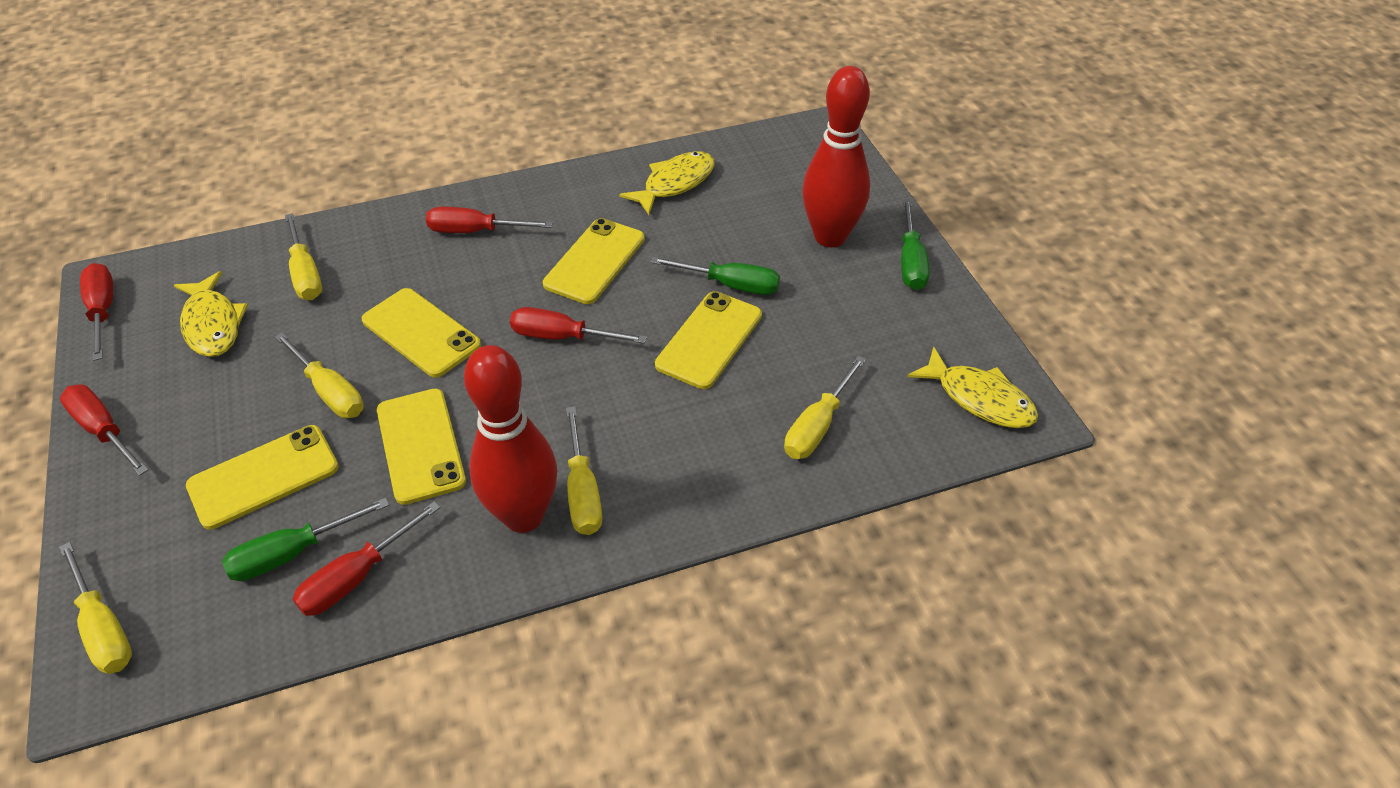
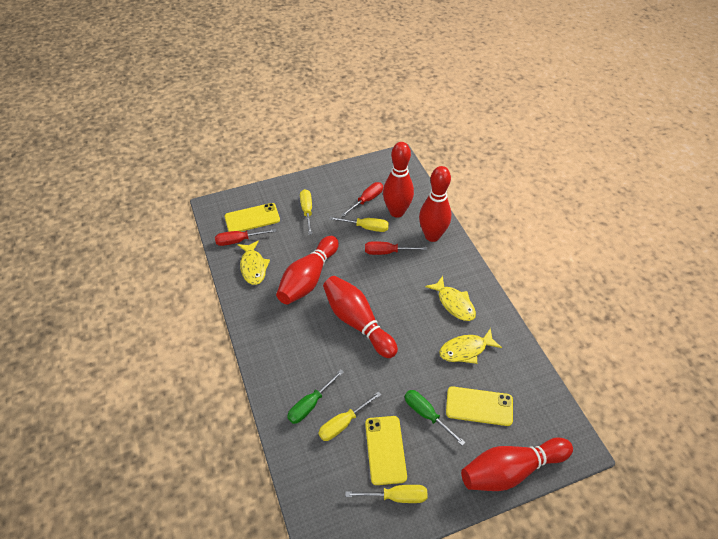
green screwdriver: [222,498,389,581] [650,257,780,295] [901,199,930,290] = 3 -> [287,369,344,424] [405,390,466,446] = 2
red bowling pin: [464,345,557,533] [802,66,870,247] = 2 -> [276,236,339,304] [323,276,398,358] [383,142,414,218] [419,166,451,242] [461,438,573,491] = 5
red screwdriver: [60,385,149,476] [80,263,113,361] [293,501,441,616] [426,207,553,233] [510,307,647,344] = 5 -> [215,229,276,246] [341,182,383,217] [365,241,427,255] = 3
yellow phone: [186,425,339,529] [362,288,481,378] [377,388,466,505] [543,218,645,304] [655,291,762,389] = 5 -> [224,203,280,232] [365,416,407,485] [446,386,513,426] = 3
yellow screwdriver: [59,542,132,674] [275,332,364,418] [285,213,322,300] [566,406,602,535] [784,356,866,459] = 5 -> [300,189,312,235] [318,391,382,441] [329,217,389,232] [345,485,427,503] = 4

